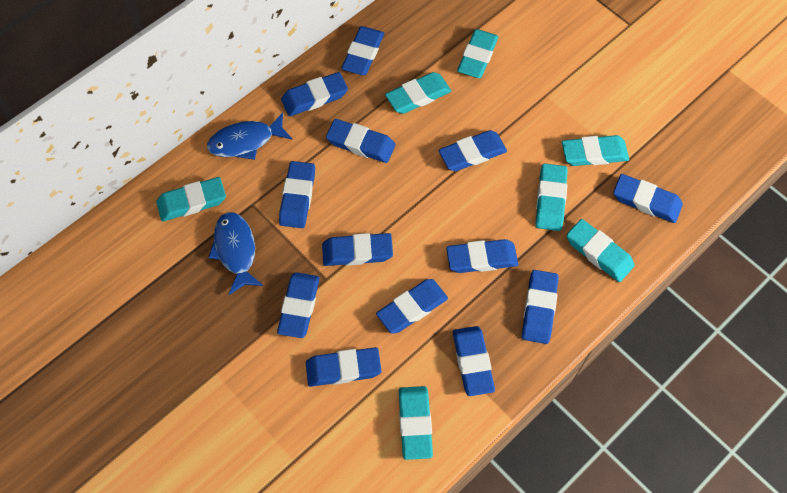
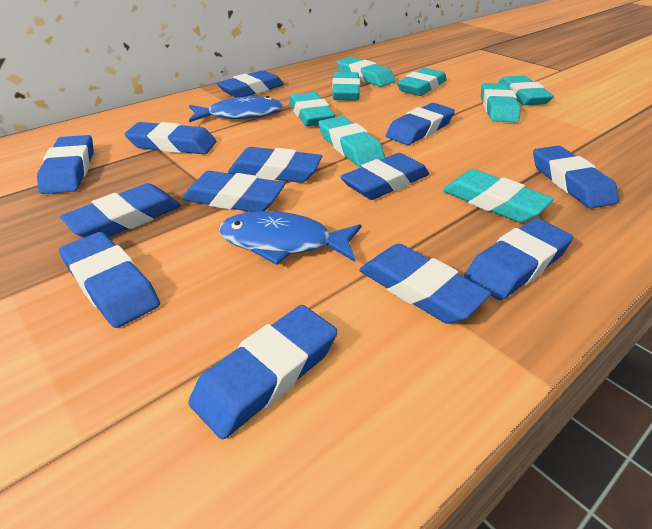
turquoise eraser: [156,177,226,222] [385,72,451,114] [399,386,433,460] [457,29,499,78] [536,163,568,231] [562,135,629,166] [566,219,635,282] = 7 -> [289,92,335,126] [319,116,385,167] [332,72,360,101] [337,57,395,87] [397,68,447,96] [442,169,554,222] [481,83,521,122] [498,76,554,105] = 8

